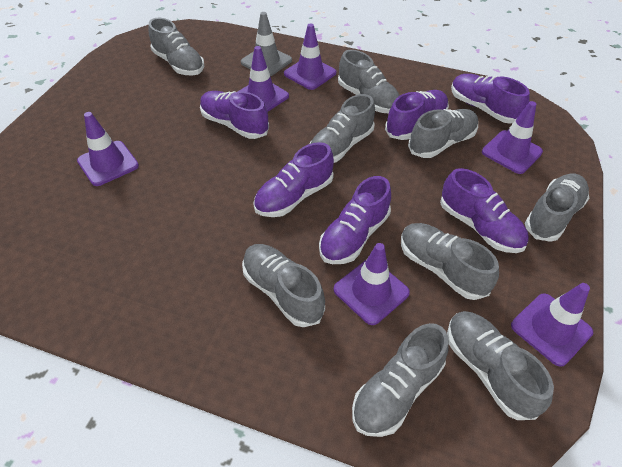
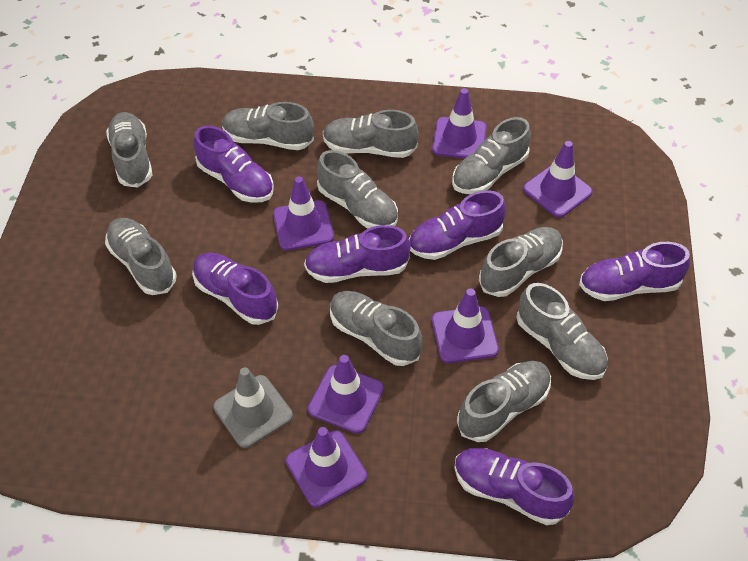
grey shoe: [149,18,204,76] [242,244,325,327] [310,94,375,163] [338,50,400,113] [352,323,449,437] [401,223,499,300] [408,109,478,158] [447,311,554,420] [525,174,589,242] = 9 -> [105,218,176,295] [106,112,153,188] [222,102,314,150] [317,150,398,228] [323,110,419,158] [330,291,422,366] [452,117,531,194] [457,361,551,442] [479,227,563,297] [517,283,607,380] = 10

